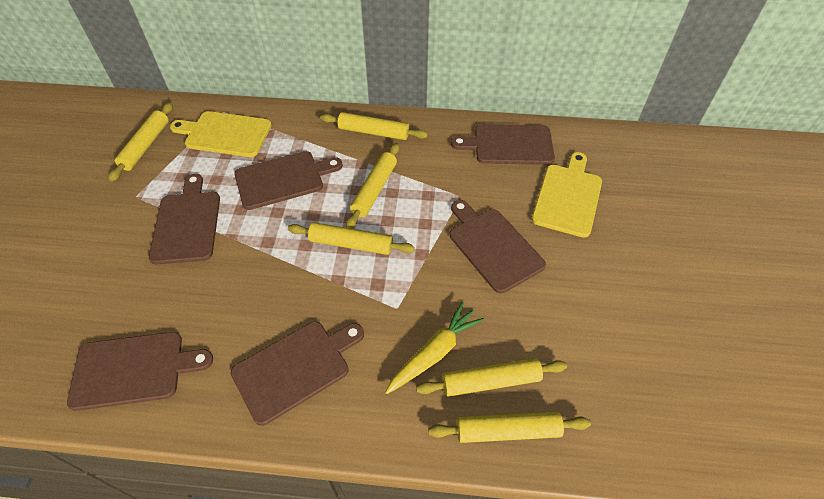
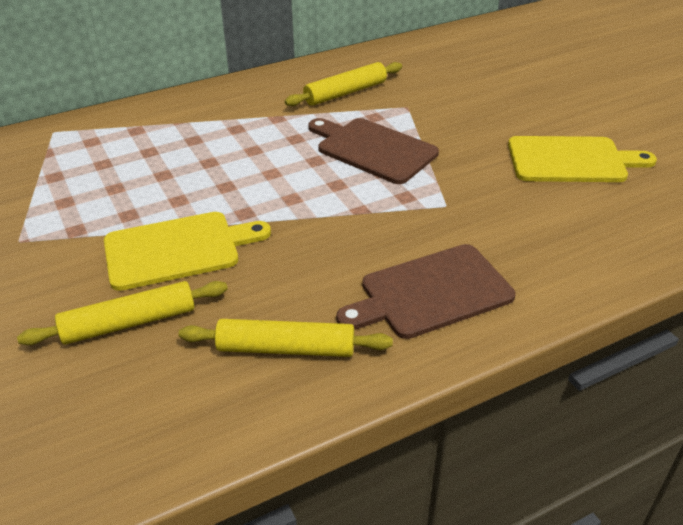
brown cutting board: [67,332,213,411] [149,174,220,264] [231,322,364,426] [234,151,343,210] [450,200,546,293] [451,124,555,165] = 6 -> [308,118,439,184] [336,244,515,339] = 2
yellow carrot: [385,302,484,394] = 1 -> none = 0
yellow rolling pin: [108,102,173,182] [288,222,415,255] [320,112,428,140] [346,143,400,229] [416,358,567,397] [428,412,591,443] = 6 -> [17,281,228,345] [179,319,393,357] [285,62,402,106] = 3

